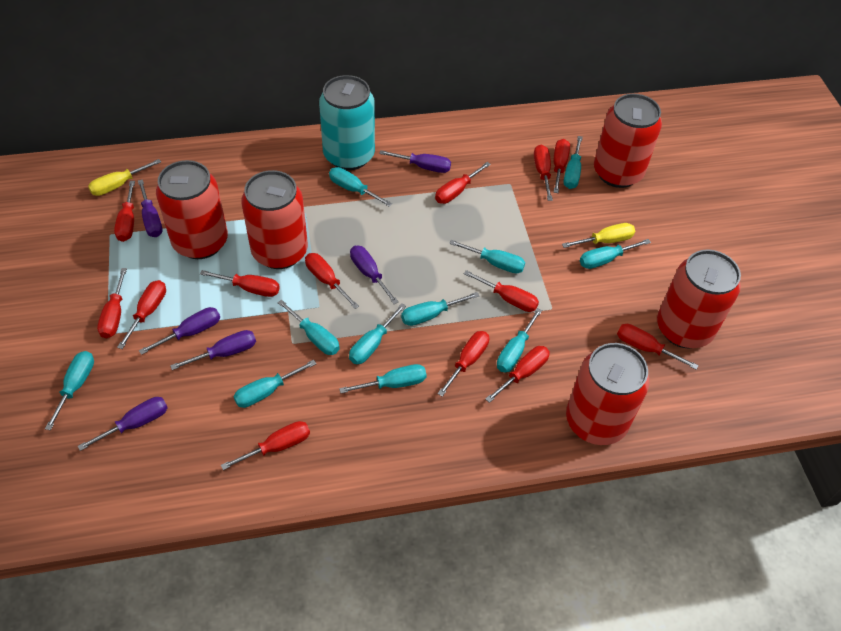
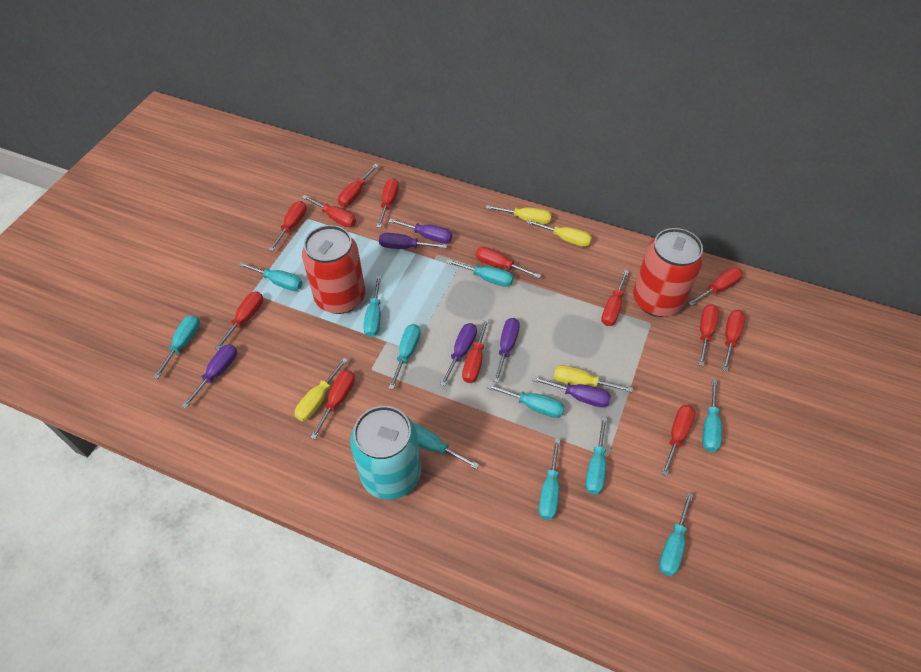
red can: [156,160,228,259] [241,170,308,269] [566,343,650,445] [594,94,662,188] [657,249,741,348] = 5 -> [302,225,365,314] [633,228,704,317] = 2
yellow screwdriver: [88,159,161,196] [562,223,635,248] = 2 -> [295,358,348,421] [486,205,552,224] [526,220,592,247] [554,365,633,392] = 4

